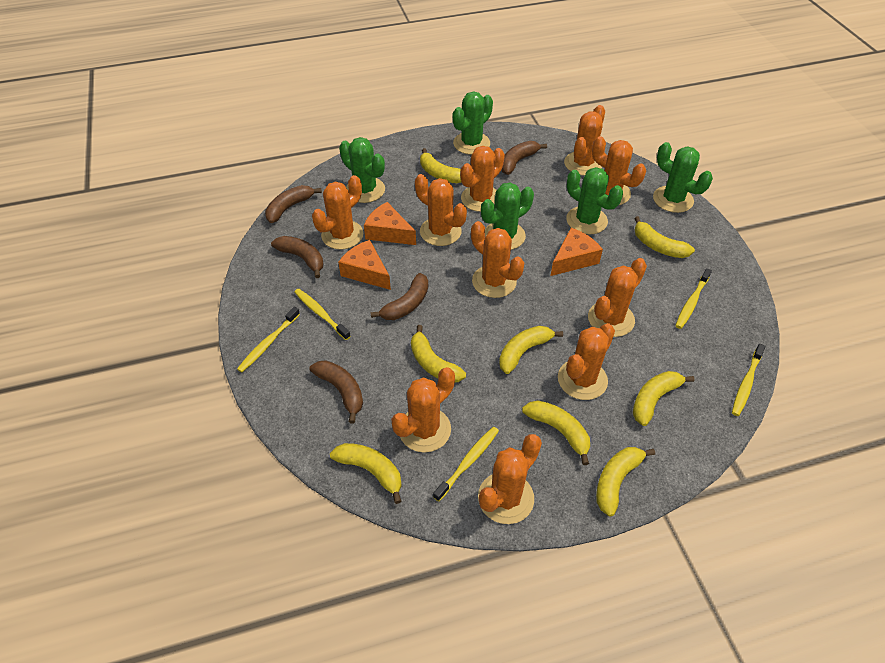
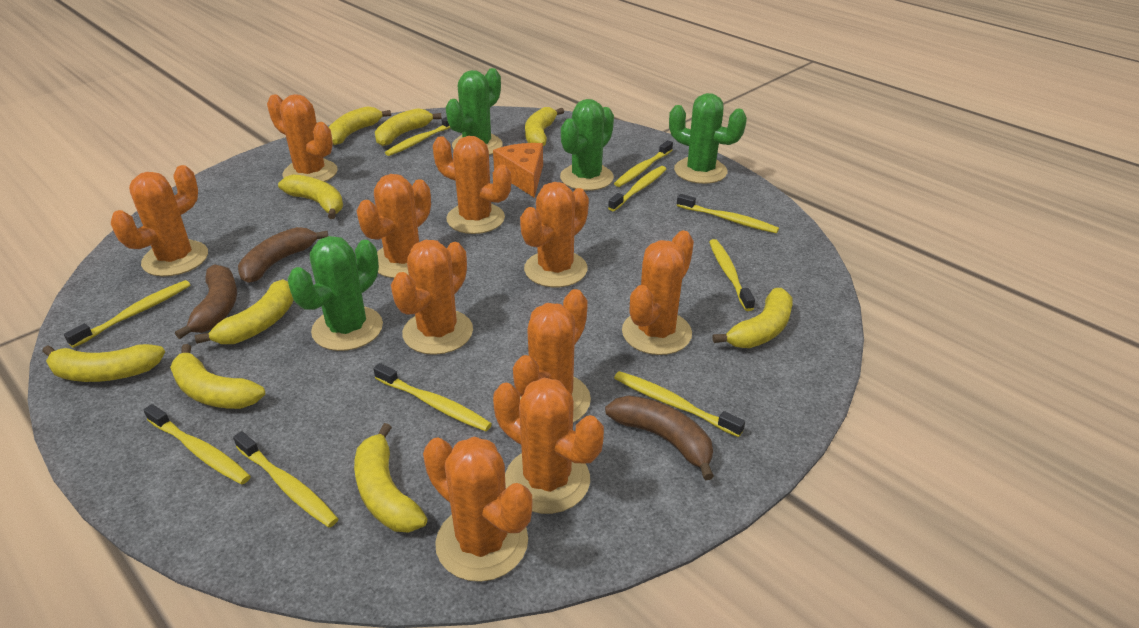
brown banana: [265,185,322,223] [271,236,324,278] [309,360,363,423] [370,273,428,320] [501,141,547,175] = 5 -> [175,264,237,339] [238,227,328,283] [605,395,714,480] = 3
green cactus: [339,137,385,203] [453,91,493,155] [481,183,534,250] [566,167,623,235] [653,142,713,213] = 5 -> [288,236,383,351] [446,68,503,155] [560,99,614,191] [669,93,747,184] = 4
orange cheese: [338,240,391,290] [364,202,416,245] [551,228,603,276] = 3 -> [493,143,543,198] = 1
yellow banana: [330,443,402,504] [411,325,466,383] [420,148,461,183] [499,326,563,374] [522,401,590,465] [596,447,655,517] [633,371,695,426] [634,216,695,258] = 8 -> [42,344,165,382] [170,344,265,409] [195,279,294,344] [278,175,343,219] [329,106,391,145] [354,423,428,533] [375,108,442,146] [525,107,564,146] [713,288,793,348] = 9
yellow toothbrush: [237,307,300,373] [294,289,351,340] [433,427,499,502] [675,268,712,329] [732,344,766,416] = 5 -> [64,280,190,348] [143,404,251,484] [233,431,338,528] [373,363,492,431] [385,117,450,156] [608,166,666,211] [614,140,673,187] [614,371,745,437] [677,194,779,233] [709,239,755,311] = 10

